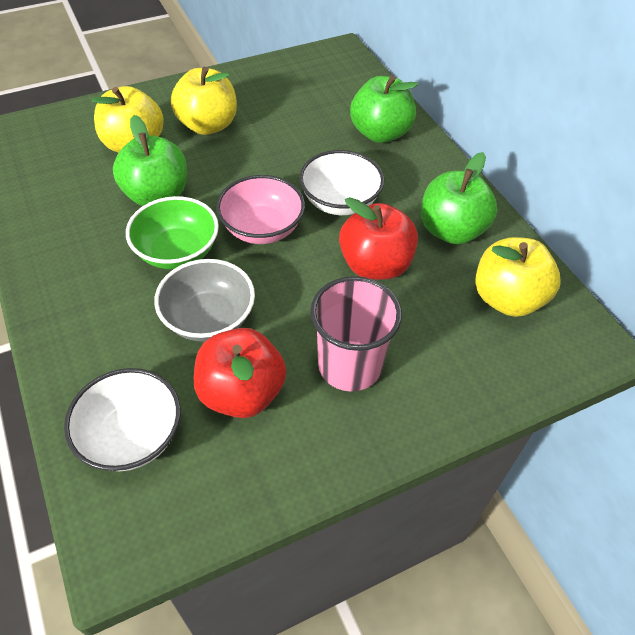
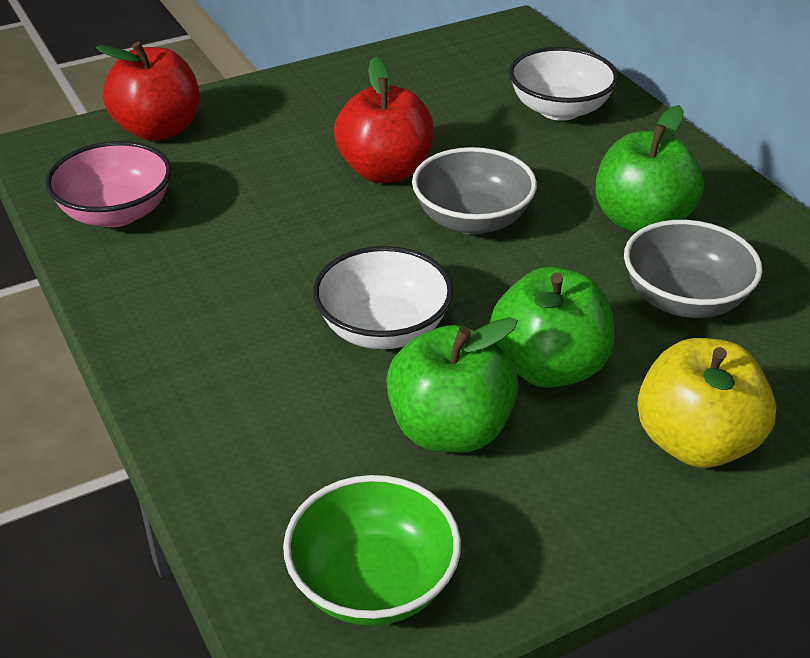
grey bowl: [154,259,255,342] = 1 -> [412,147,537,234] [624,220,763,318] = 2
pink cup: [310,276,402,392] = 1 -> none = 0
yellow apple: [92,86,164,153] [171,67,237,135] [475,237,561,317] = 3 -> [637,338,776,468] = 1

